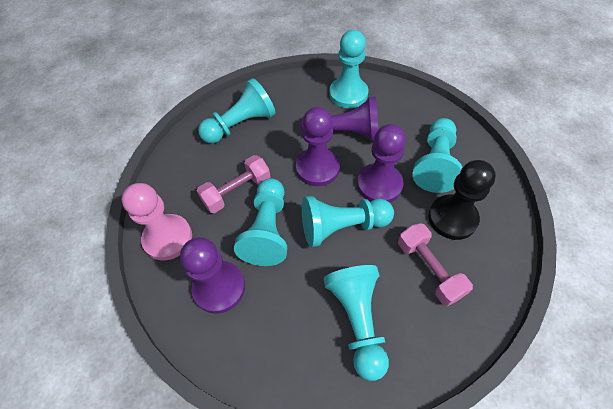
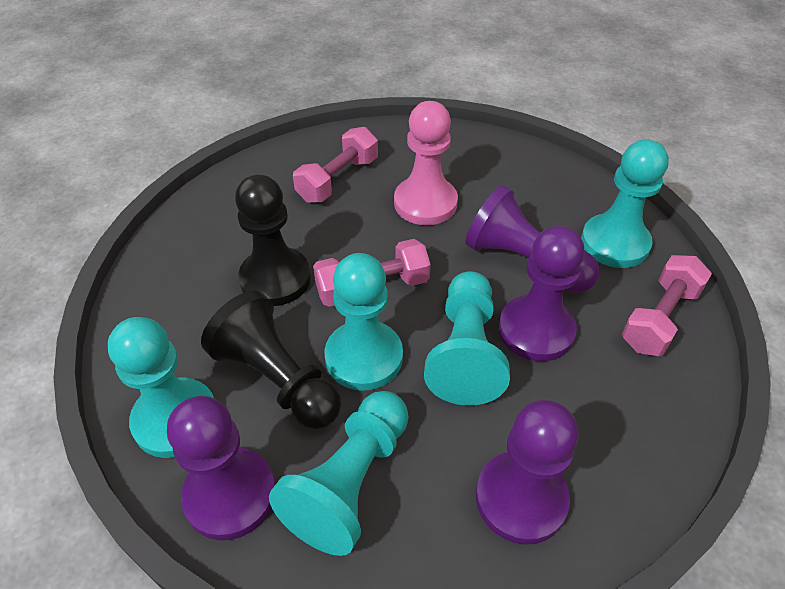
black pawn: [428,160,496,240] = 1 -> [201,291,341,429] [235,174,311,306] = 2
pink dumbbell: [197,155,271,213] [398,223,473,306] = 2 -> [293,127,378,203] [313,239,431,307] [622,255,712,356] = 3
turquoise pawn: [198,78,276,143] [234,178,287,266] [302,196,394,247] [324,265,389,381] [329,30,369,108] [413,118,463,193] = 6 -> [108,317,214,458] [269,391,409,556] [325,253,403,391] [424,271,510,406] [581,139,669,268] = 5

